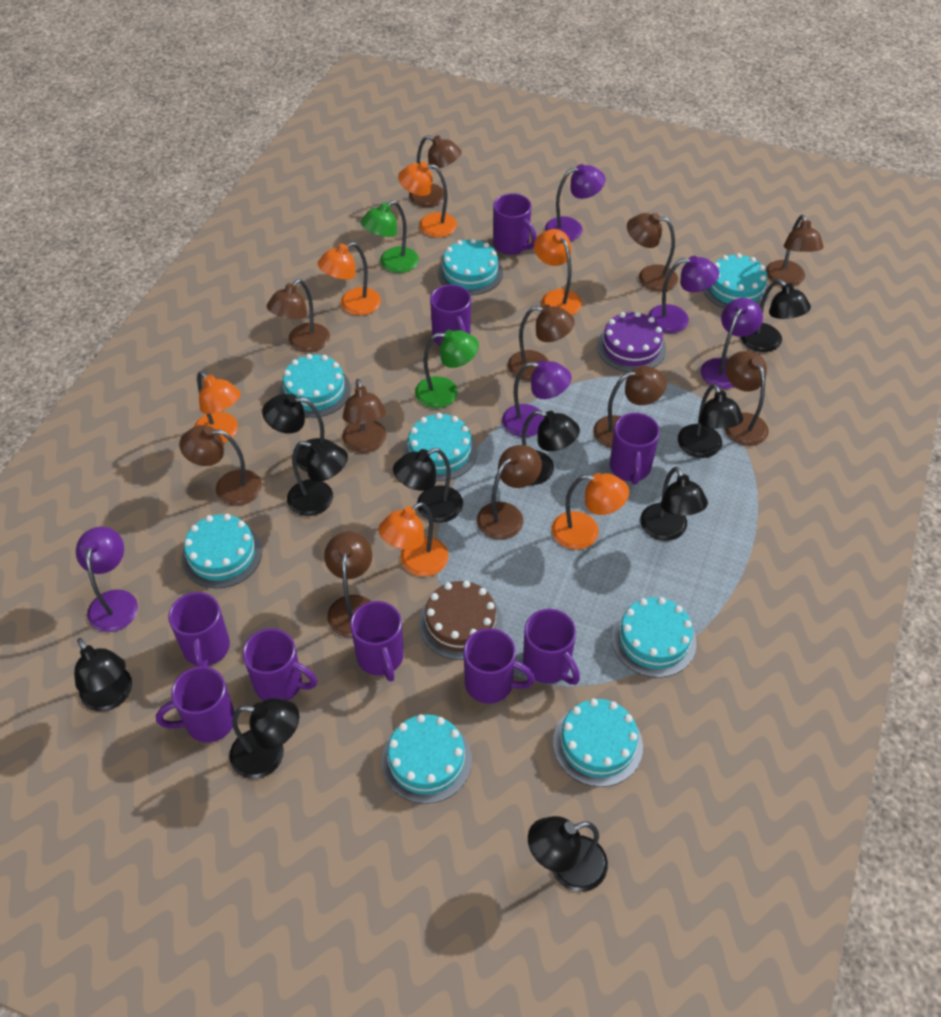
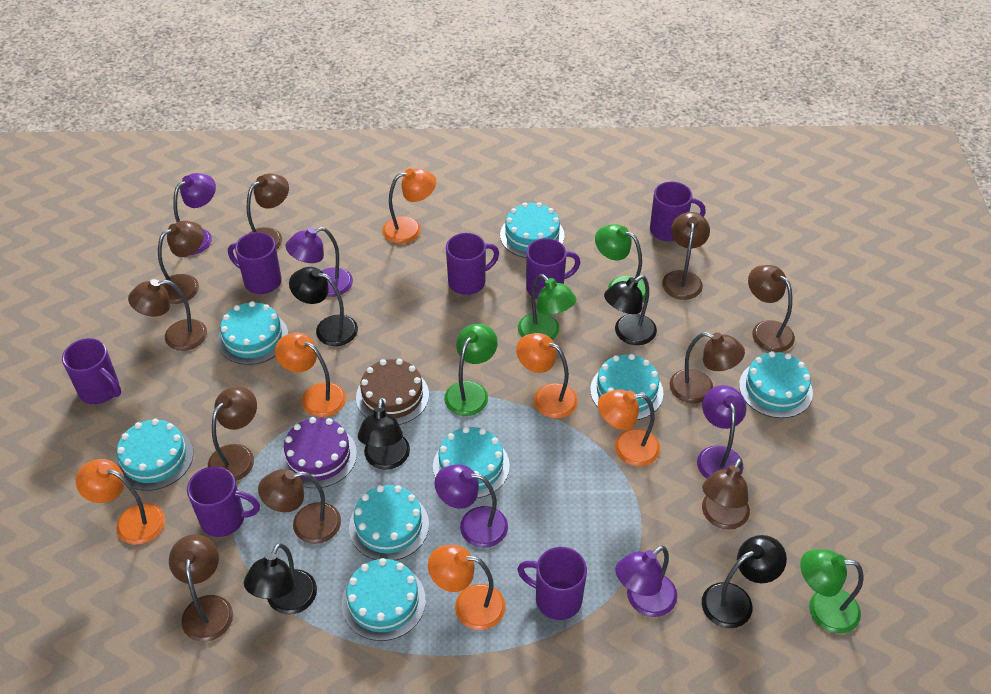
black lamp: [74,638,132,711] [229,698,299,779] [262,394,333,472] [287,440,348,516] [393,448,463,523] [522,410,580,485] [528,816,608,892] [640,467,708,541] [678,384,743,458] [741,279,811,352] = 10 -> [244,543,317,615] [289,267,358,346] [358,398,410,470] [604,275,657,345] [702,535,787,628] = 5
brown lamp: [179,425,262,506] [267,279,330,352] [324,532,373,638] [342,379,386,453] [409,135,462,207] [477,445,542,540] [508,304,575,381] [593,366,667,448] [627,213,678,292] [724,351,769,446] [766,215,824,286] = 11 -> [128,279,207,351] [158,221,204,304] [169,534,233,642] [208,387,257,481] [247,174,289,250] [258,469,341,544] [662,212,710,300] [669,332,745,403] [702,458,750,530] [748,265,795,352] = 10
green lamp: [361,200,419,273] [415,330,479,408] = 2 -> [444,324,498,416] [518,274,576,340] [595,224,645,301] [800,549,864,634] = 4
purple mug: [156,666,235,743] [168,592,230,667] [243,628,317,701] [350,601,404,682] [430,284,471,346] [464,628,535,704] [493,193,537,255] [523,609,580,685] [610,413,660,485] = 9 -> [62,338,121,404] [187,466,260,537] [228,232,282,294] [446,233,499,295] [517,547,587,620] [526,238,580,299] [650,181,706,241] = 7

